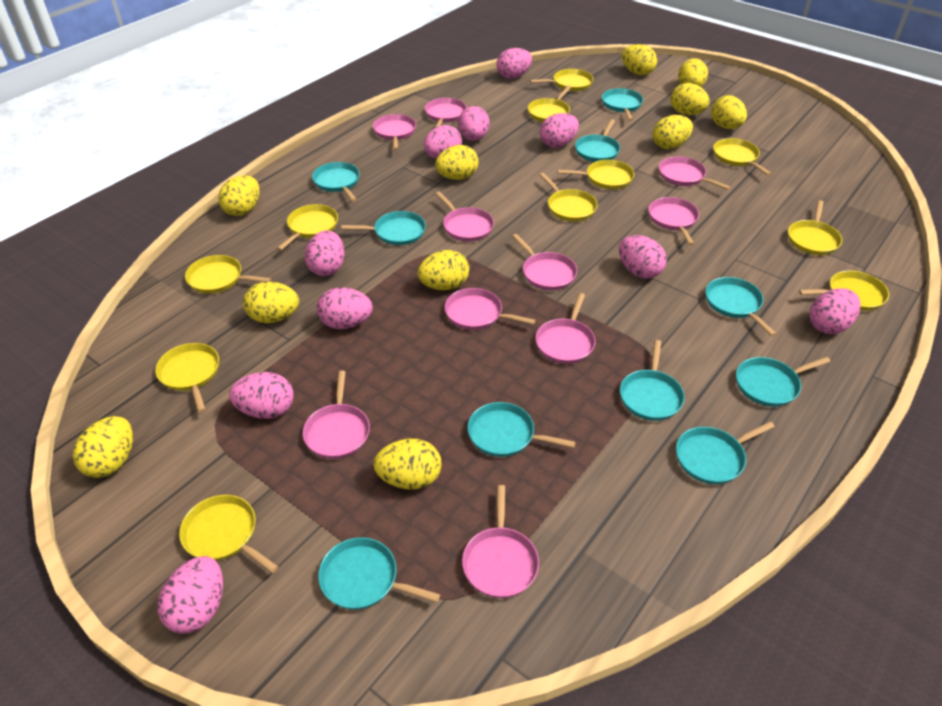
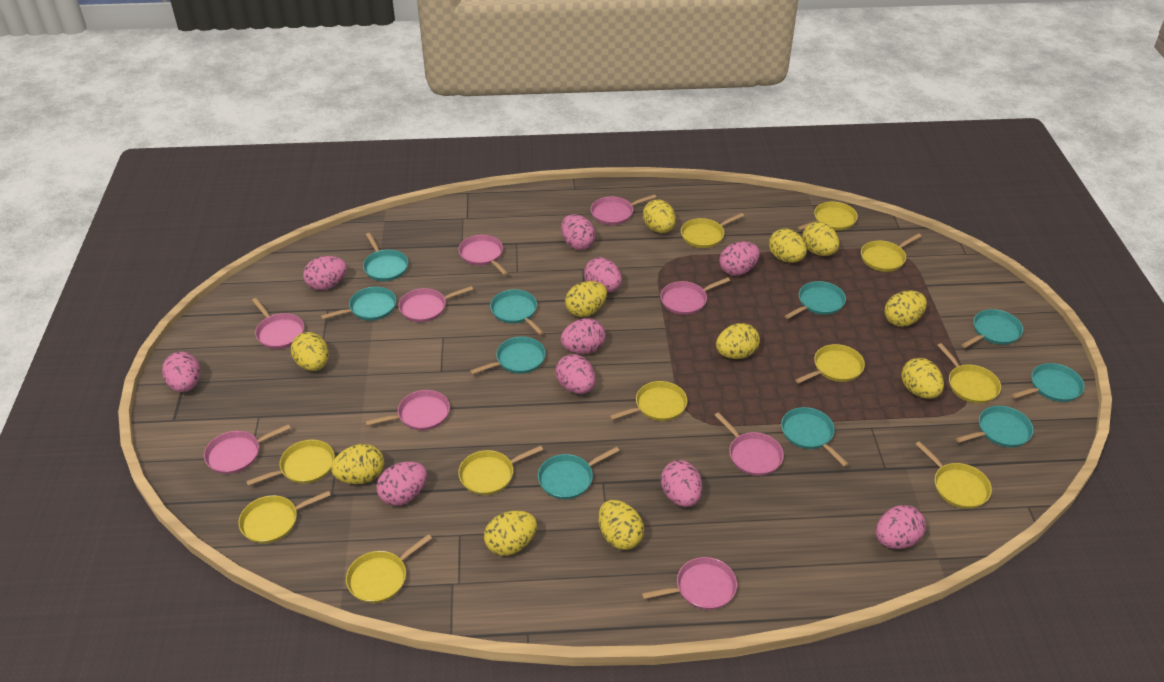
pink pan: [303,371,370,459] [373,114,416,150] [425,98,467,128] [435,191,494,241] [445,288,536,330] [462,485,539,598] [512,234,577,290] [535,293,596,364] [648,197,699,245] [659,157,731,190] = 10 -> [204,424,291,474] [252,298,304,349] [365,390,450,430] [399,286,473,322] [458,235,508,275] [591,194,656,225] [642,557,737,610] [660,277,730,315] [715,412,784,476] = 9

